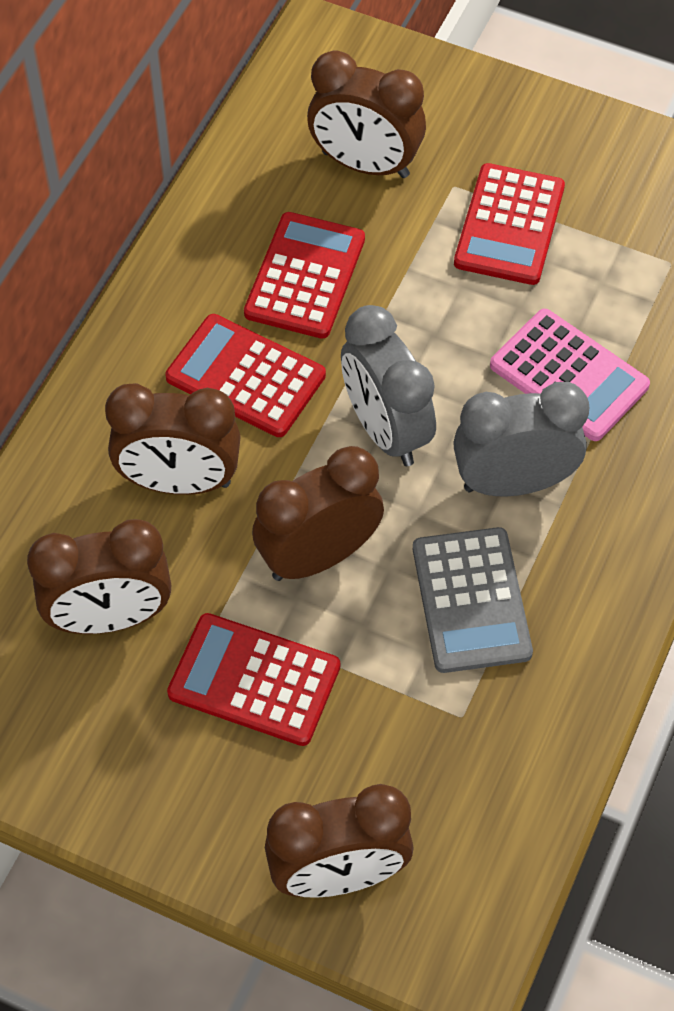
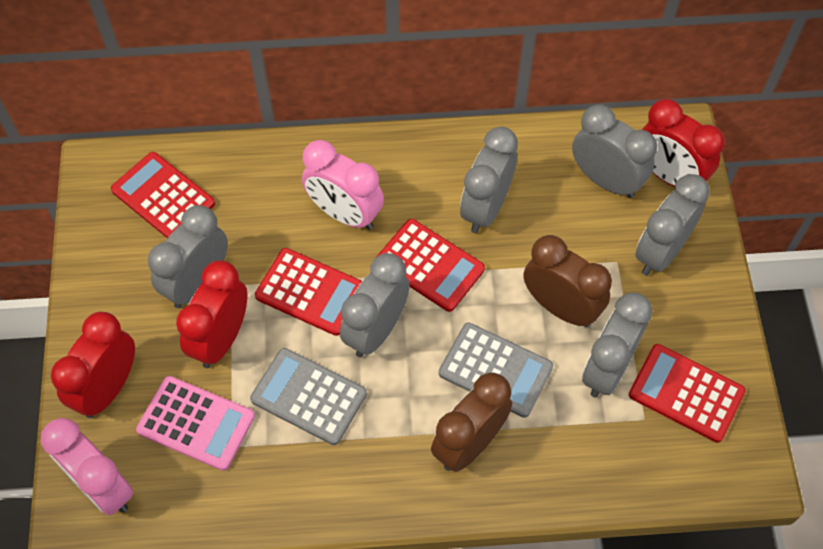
brown clock: [27,519,171,634] [105,383,241,495] [252,446,384,581] [265,784,414,898] [307,51,426,178] = 5 -> [431,373,512,472] [523,235,612,327] = 2
grey calculator: [413,527,533,673] = 1 -> [250,348,367,445] [439,323,553,418] = 2
grey clock: [341,305,436,466] [453,382,589,496] = 2 -> [148,205,228,308] [340,253,410,358] [460,127,518,233] [572,104,657,198] [582,292,652,398] [635,174,710,276] = 6
pink clock: none = 0 -> [41,418,134,515] [302,140,384,230] = 2
red clock: none = 0 -> [51,312,135,418] [176,261,247,368] [642,99,725,187] = 3

